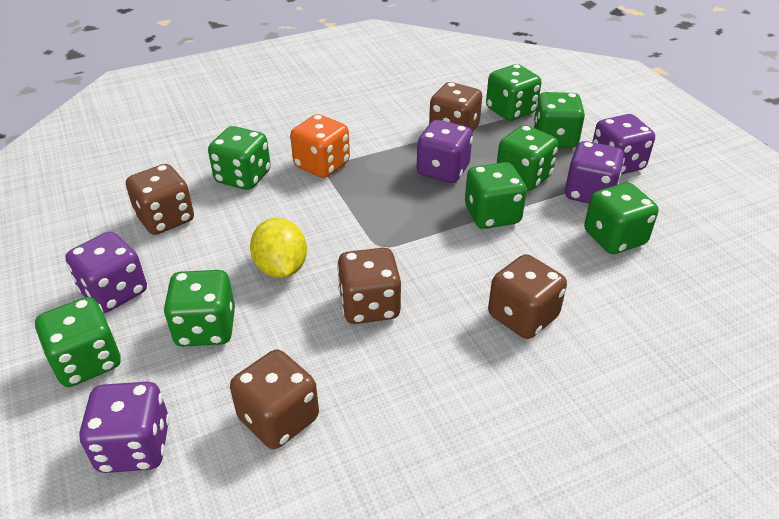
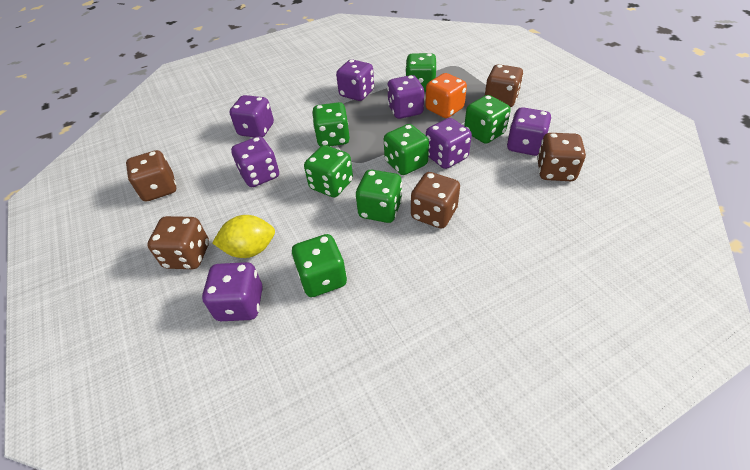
green dice: [35,297,121,387] [163,270,235,347] [208,126,271,190] [465,162,527,229] [486,64,541,121] [497,125,558,191] [533,92,585,148] [584,183,658,254] = 8 -> [291,234,347,297] [304,145,353,197] [312,102,350,147] [356,170,402,223] [384,124,429,175] [405,53,437,92] [464,95,511,144] = 7
purple dice: [66,232,147,313] [79,381,170,473] [416,120,473,183] [565,141,625,204] [592,114,655,175] = 5 -> [202,262,263,321] [230,95,274,137] [231,136,279,187] [336,59,374,101] [387,75,424,119] [426,118,472,169] [507,107,552,156] = 7

